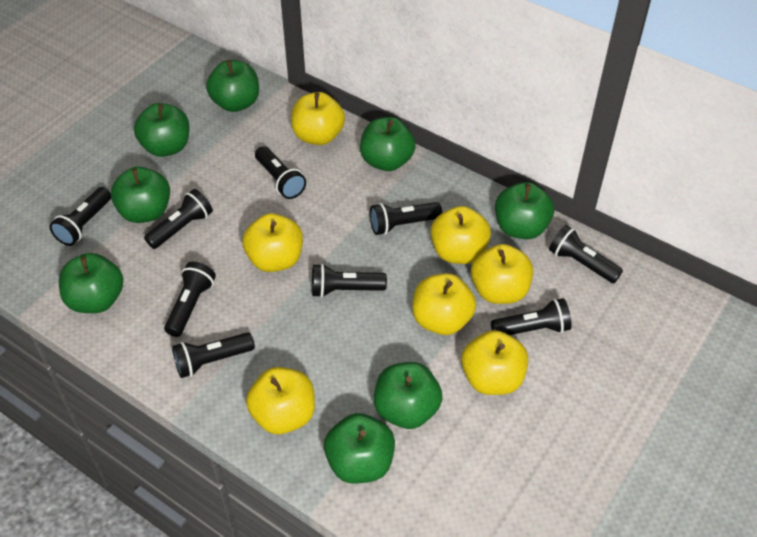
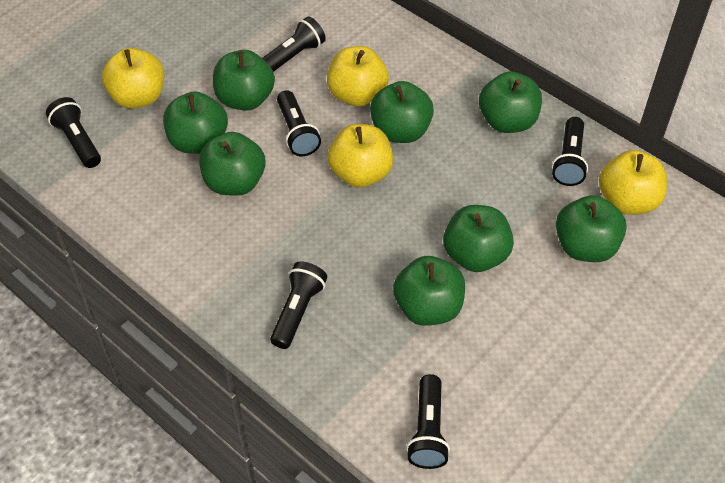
black flashlight: [49,187,111,246] [144,189,213,249] [164,262,216,337] [172,332,255,378] [255,146,306,199] [312,264,387,298] [370,202,442,235] [491,298,572,335] [549,225,623,283] = 9 -> [46,97,101,168] [262,17,326,72] [270,261,327,349] [277,90,321,156] [406,374,450,469] [552,117,588,186] = 6
yellow apple: [242,213,303,272] [246,367,315,434] [291,92,345,145] [412,273,476,335] [431,206,491,264] [461,330,528,395] [471,244,533,304] = 7 -> [102,48,164,109] [327,46,389,107] [328,124,393,188] [599,150,667,215] = 4

